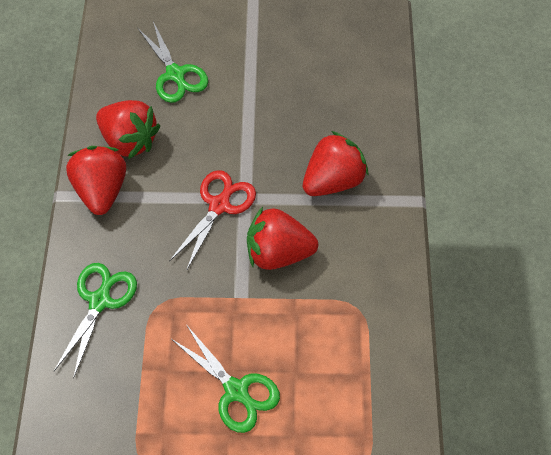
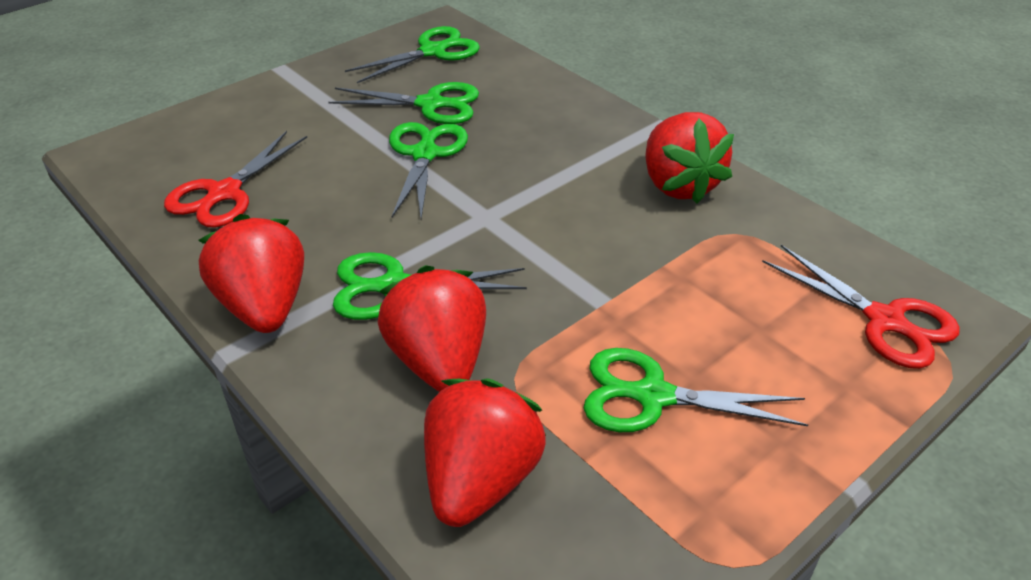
green scissors: [53,263,137,379] [138,22,208,103] [171,326,280,433] = 3 -> [328,82,479,124] [333,252,527,320] [345,26,480,83] [389,122,468,219] [584,348,808,432] = 5
red scissors: [169,170,256,271] = 1 -> [164,131,307,227] [762,245,960,369] = 2

